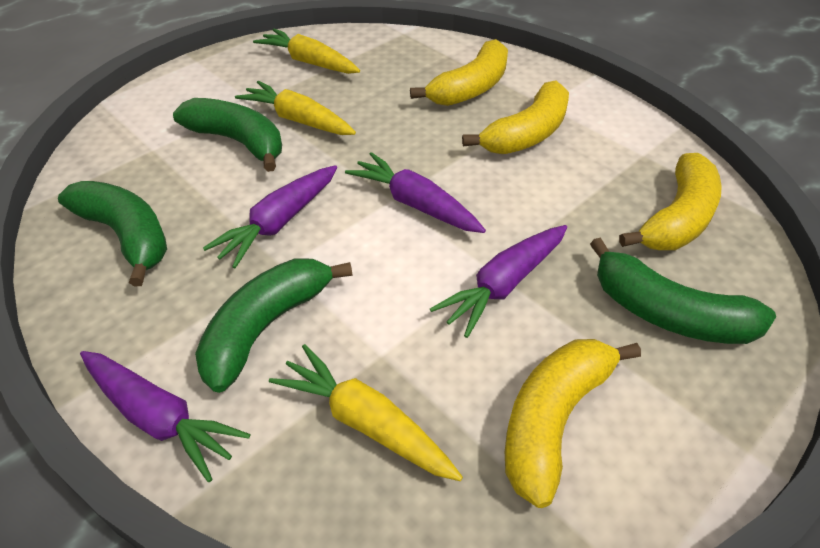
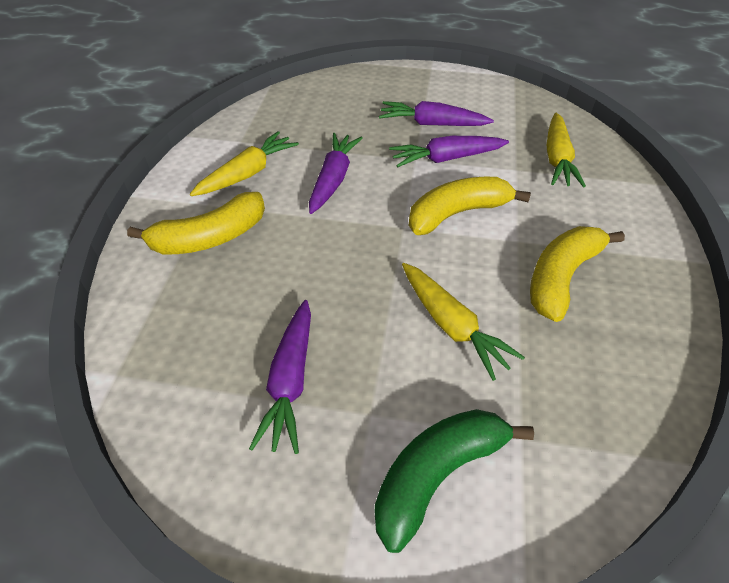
green banana: [58,181,167,287] [173,98,282,172] [195,259,352,393] [590,237,776,344] = 4 -> [375,409,534,553] = 1
yellow banana: [410,39,508,106] [462,80,569,154] [505,339,641,508] [619,153,722,250] = 4 -> [127,192,265,255] [409,177,531,235] [530,226,625,322] = 3

